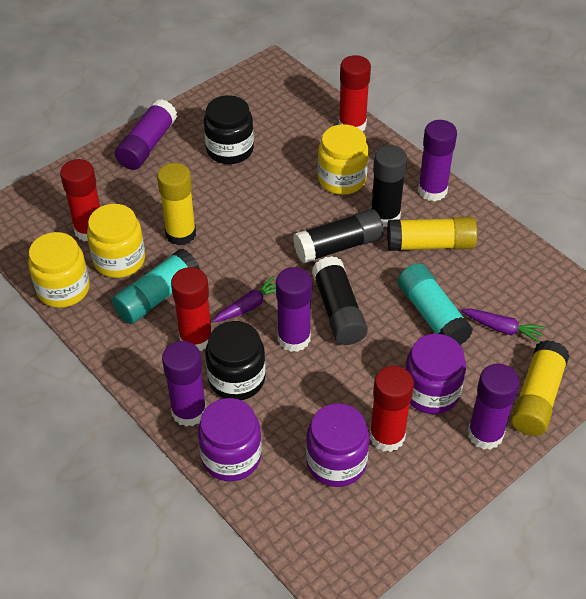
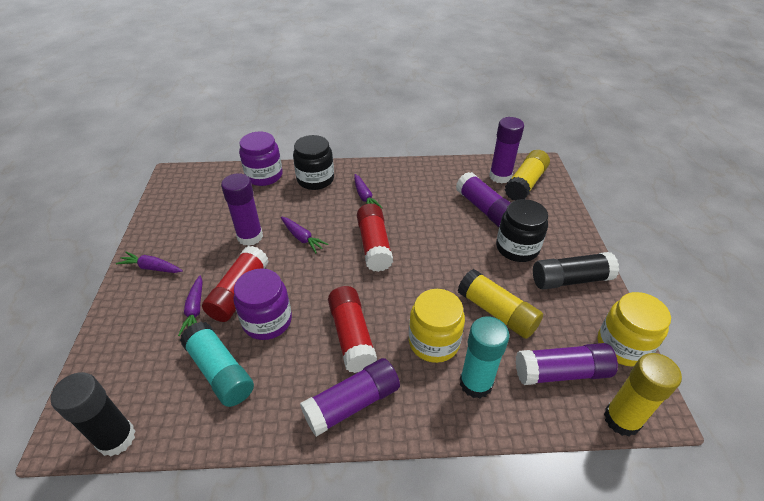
black glue stick: [293,209,384,263] [312,256,368,345] [371,145,407,227] = 3 -> [50,372,136,457] [533,252,619,290] = 2
purple carrot: [212,276,276,322] [461,309,546,343] = 2 -> [116,252,183,273] [178,276,203,336] [281,217,329,253] [354,174,383,208] = 4
purple jar: [198,398,261,481] [306,403,370,487] [405,334,466,414] = 3 -> [233,268,292,340] [239,132,283,186] = 2
red glue stick: [60,159,100,241] [171,267,212,351] [338,55,371,131] [370,366,414,452] = 4 -> [202,246,269,322] [328,286,377,373] [357,204,393,272] = 3
yellow jar: [28,232,90,308] [87,204,145,278] [318,124,369,195] = 3 -> [409,289,465,363] [598,292,671,367] = 2

